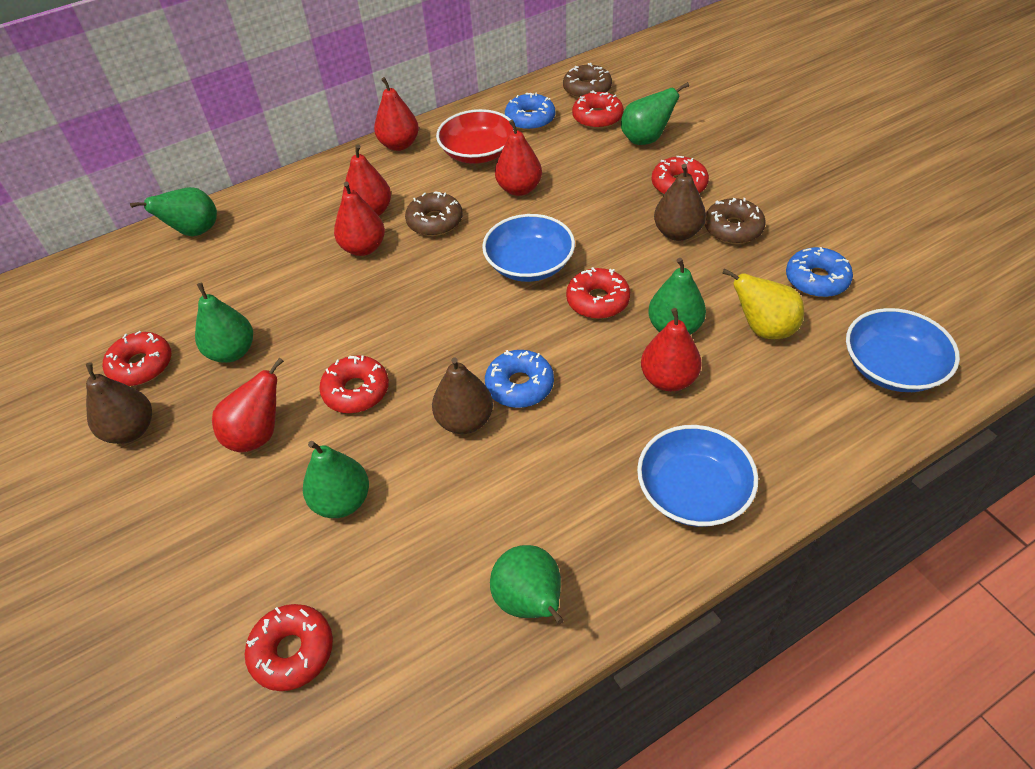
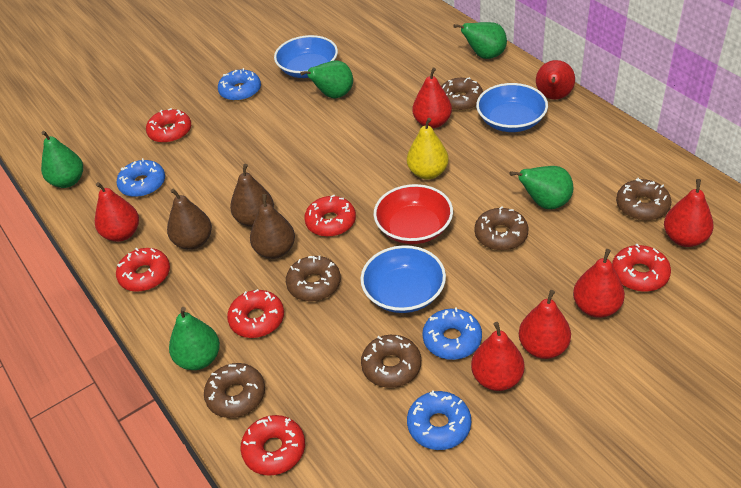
blue donut: [485,350,554,408] [505,93,555,131] [786,247,853,297] = 3 -> [116,158,165,197] [218,68,261,101] [407,391,471,450] [422,307,482,360] = 4
brown donut: [405,191,463,236] [563,63,612,99] [704,198,766,244] = 3 -> [204,363,265,418] [286,256,341,301] [361,335,421,388] [441,77,483,111] [474,206,529,251] [616,178,671,221] = 6
green pear: [130,187,217,236] [195,283,253,363] [303,441,369,518] [490,545,564,625] [621,82,689,145] [648,258,706,335] = 6 -> [41,131,83,188] [169,307,220,370] [300,61,353,98] [453,22,507,59] [510,166,573,209] = 5
red pear: [212,357,284,452] [334,182,385,256] [343,144,391,216] [374,77,419,151] [495,119,542,196] [641,308,702,391] = 6 -> [95,182,139,242] [412,67,452,128] [471,322,524,391] [519,290,571,359] [536,60,575,100] [573,249,625,318] [664,179,714,247] = 7

